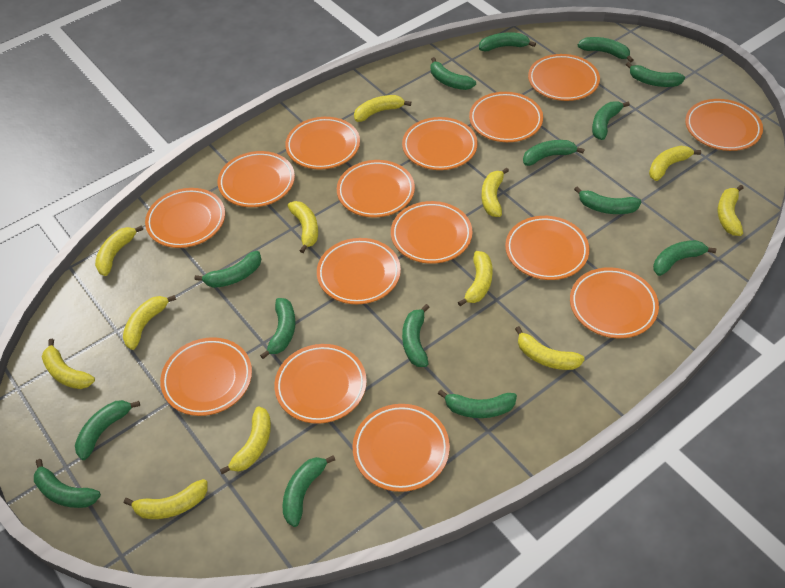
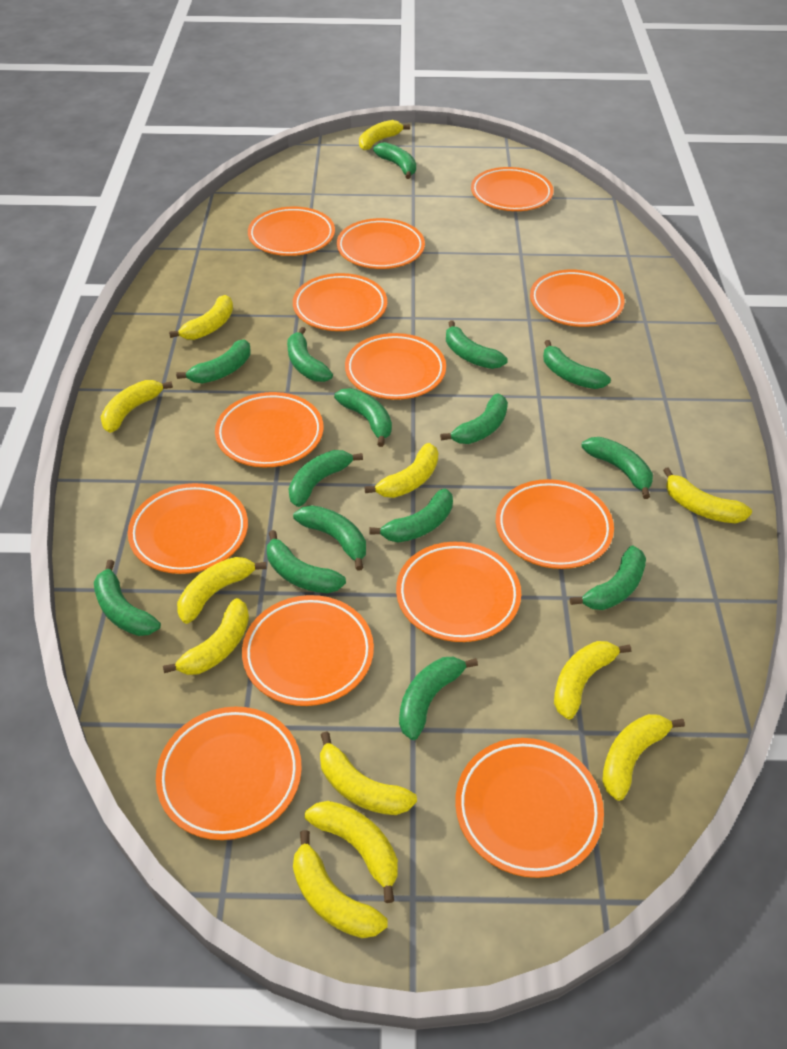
orange plate: [145,188,225,248] [160,337,252,416] [218,151,295,207] [274,344,367,424] [285,117,360,169] [317,238,401,304] [337,160,415,217] [353,404,450,492] [391,201,472,264] [402,117,478,170] [469,92,543,142] [505,216,589,280] [528,54,600,101] [570,267,659,338] [685,99,763,151] = 15 -> [128,483,248,574] [156,706,302,840] [215,392,324,467] [242,595,374,706] [248,206,335,256] [293,273,387,331] [337,218,425,269] [345,333,446,400] [396,542,521,642] [455,738,604,878] [471,167,554,211] [496,479,614,569] [530,270,625,327] = 13

